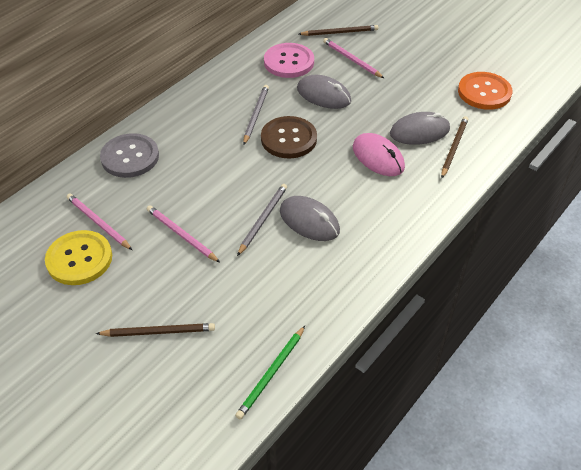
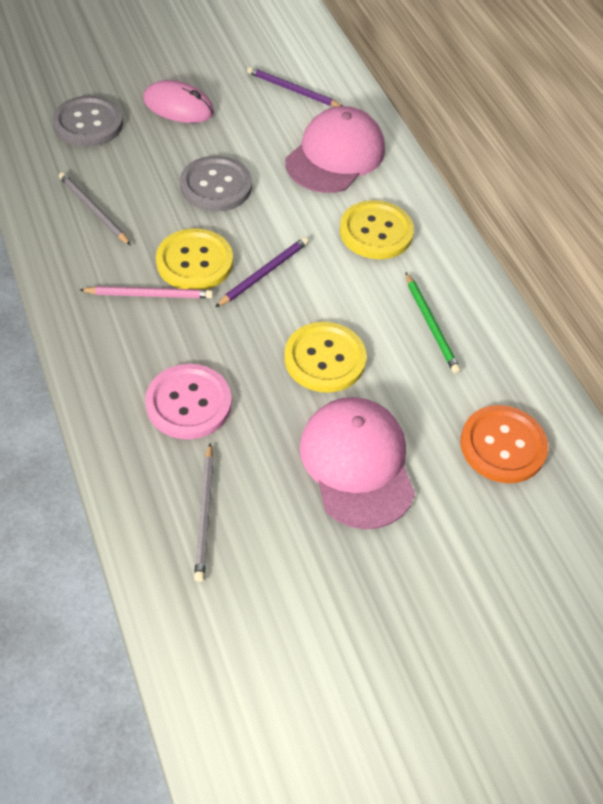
brown button: [261,116,317,158] = 1 -> none = 0
brown pencil: [96,323,215,337] [299,25,378,36] [441,116,468,178] = 3 -> none = 0
grey button: [100,133,159,178] = 1 -> [52,95,123,147] [180,156,252,212] = 2
grey mouse: [280,196,340,241] [297,75,351,109] [390,112,450,145] = 3 -> none = 0
pink cap: none = 0 -> [285,106,385,193] [300,397,415,529] = 2
pink pencil: [66,193,132,250] [147,205,220,262] [323,38,384,78] = 3 -> [80,286,213,298] = 1
purple pencil: none = 0 -> [215,237,309,307] [247,67,342,107] = 2
yellow button: [45,230,112,285] = 1 -> [156,228,233,290] [284,322,367,393] [340,200,414,259] = 3

